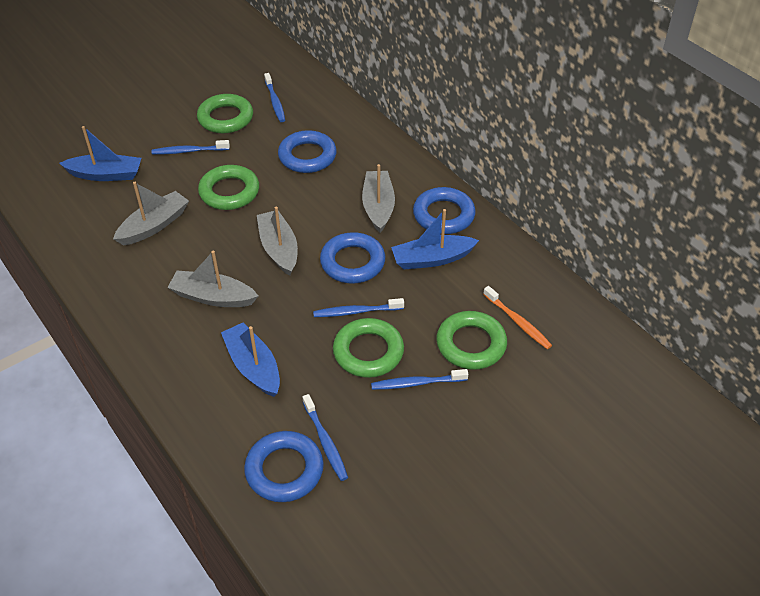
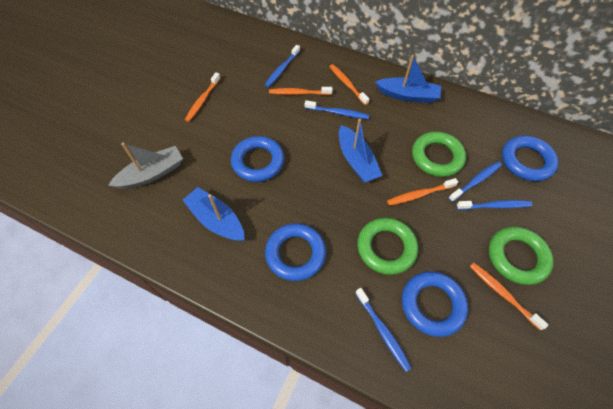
green ring: [197,94,253,134] [198,165,259,210] [333,318,404,378] [436,311,507,370] = 4 -> [357,218,418,275] [412,132,466,177] [489,227,554,285] = 3
grey boat: [113,182,189,246] [167,251,258,307] [257,207,298,276] [362,164,395,233] = 4 -> [108,143,183,189] = 1
orange toothbrush: [483,286,552,349] = 1 -> [185,72,220,122] [269,87,333,95] [329,64,369,105] [387,178,458,205] [470,263,548,331] = 5

